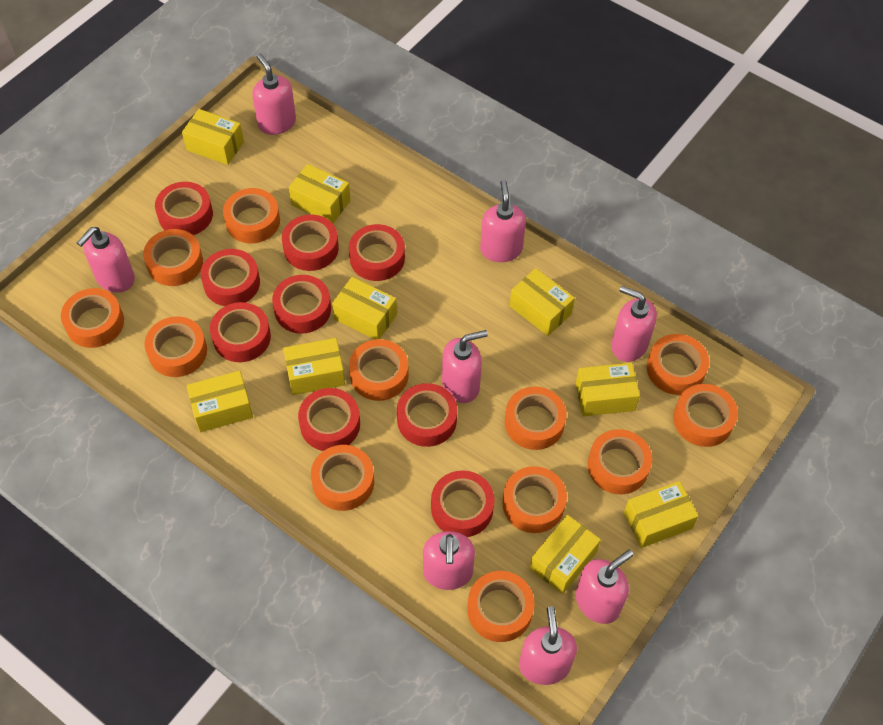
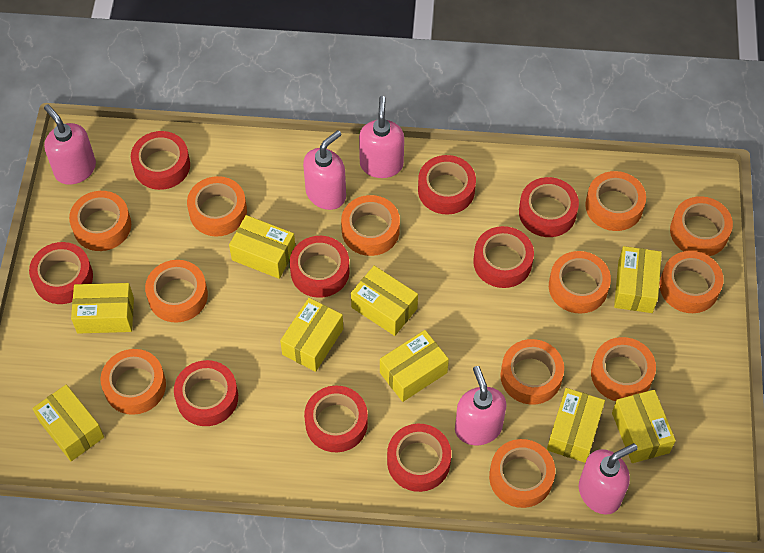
pink soap dispenser: [77,227,135,293] [252,54,296,135] [423,531,475,590] [442,330,488,403] [480,180,526,262] [519,606,577,685] [576,550,633,624] [611,286,657,362] = 8 -> [44,104,96,185] [303,130,346,210] [359,96,404,178] [455,366,507,445] [579,443,638,515] = 5

